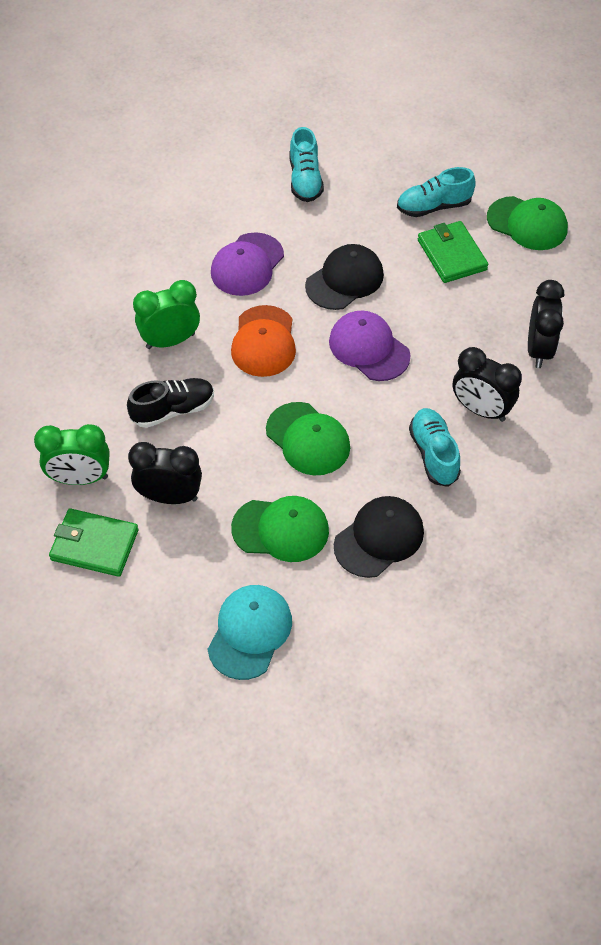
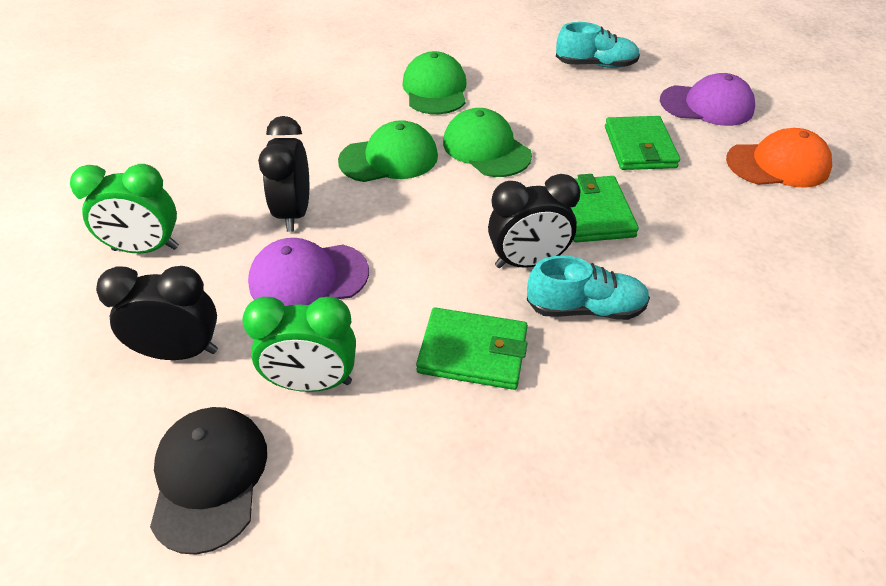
black cap: [305,244,384,310] [334,496,424,578] = 2 -> [150,407,267,555] = 1
black shoe: [127,378,214,428] = 1 -> none = 0
green wallet: [49,508,138,577] [418,221,488,283] = 2 -> [416,308,528,390] [571,174,639,243] [605,116,680,170] = 3
turquoise cap: [207,585,292,680] = 1 -> none = 0
turquoise shoe: [289,127,324,202] [397,167,476,217] [409,408,461,487] = 3 -> [527,256,650,320] [556,22,640,68] = 2

